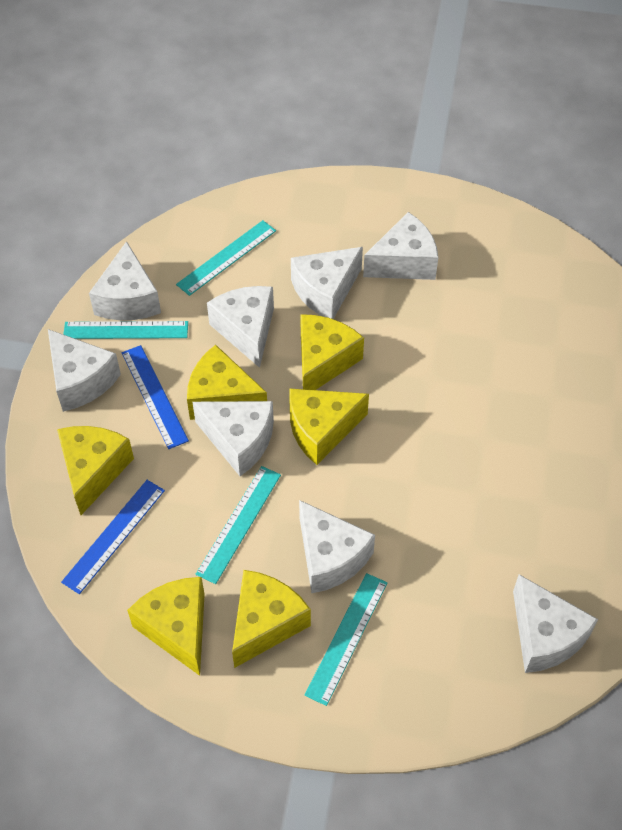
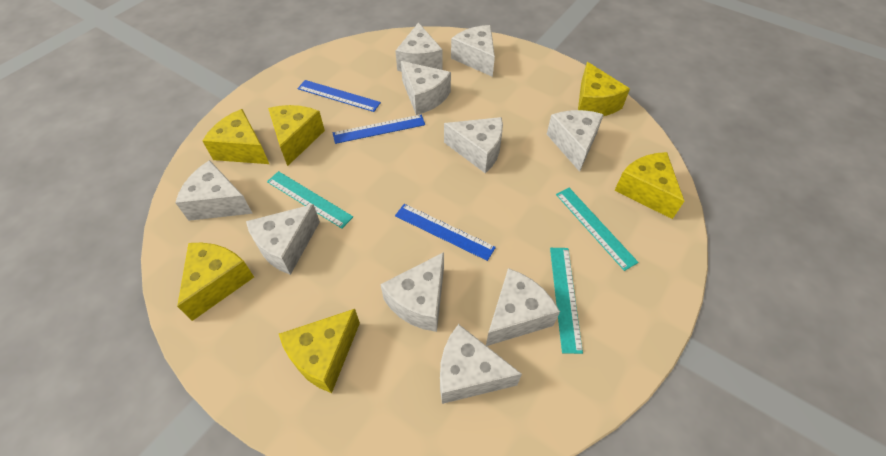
blue ruler: [61,480,165,594] [122,345,189,449] = 2 -> [298,80,381,112] [333,115,425,144] [395,204,496,261] = 3
turquoise ruler: [63,321,188,339] [176,220,276,296] [196,466,281,584] [304,573,387,706] = 4 -> [267,171,353,228] [550,248,583,354] [556,188,639,271] = 3
white cheese: [48,329,121,412] [89,241,161,320] [192,401,274,476] [207,286,274,368] [291,247,363,319] [299,500,375,593] [363,212,438,280] [513,574,598,673] = 8 -> [175,160,253,221] [246,204,320,275] [380,252,444,332] [395,22,443,72] [401,61,451,115] [440,324,522,404] [444,117,503,173] [451,25,495,77] [486,268,560,346] [547,110,604,172] = 10

